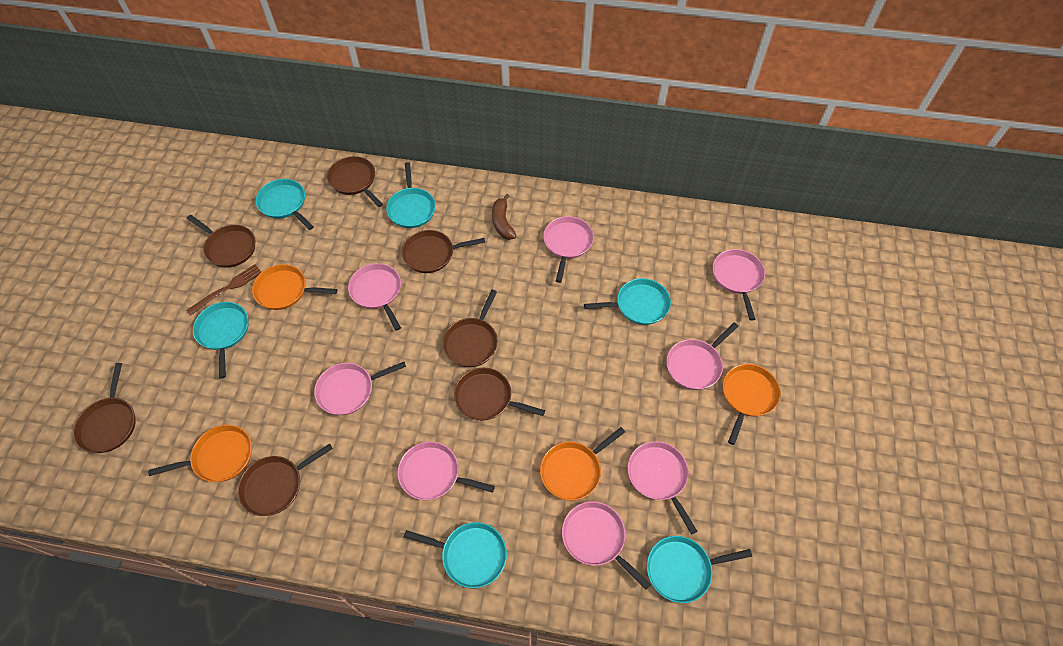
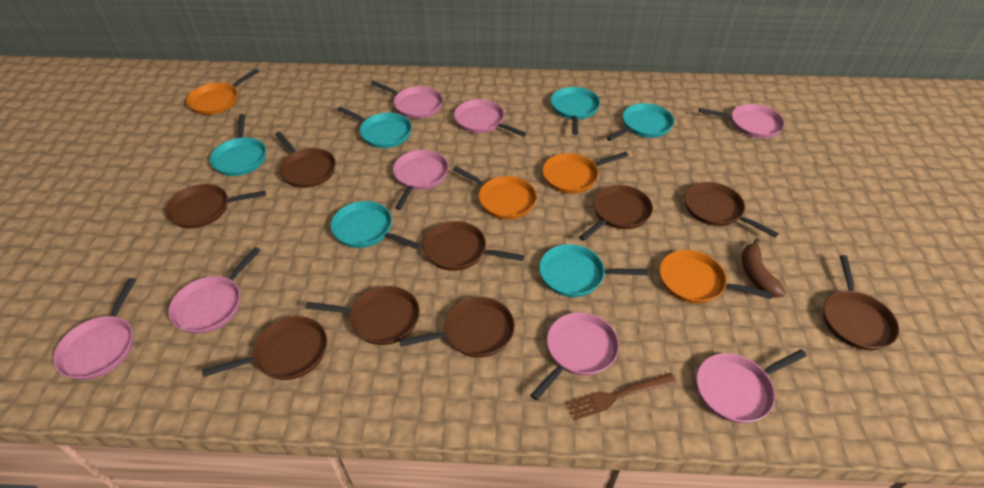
brown pan: [73,363,136,453] [187,215,255,268] [238,444,333,516] [327,156,383,207] [402,230,485,273] [443,290,498,367] [454,368,545,421] = 7 -> [165,184,266,229] [202,316,327,380] [275,132,336,188] [306,286,420,345] [399,297,515,358] [423,221,525,271] [579,185,653,241] [685,182,779,238] [823,255,899,350] = 9

